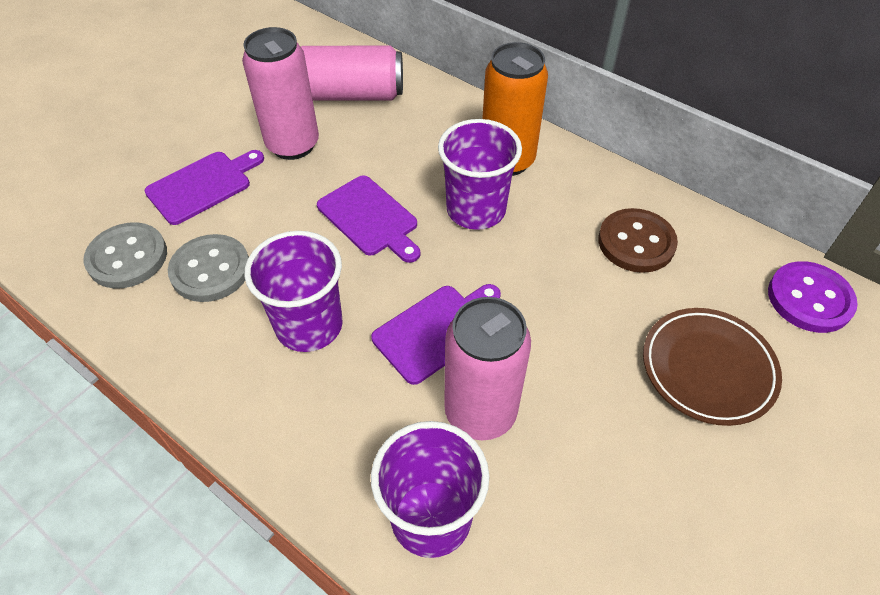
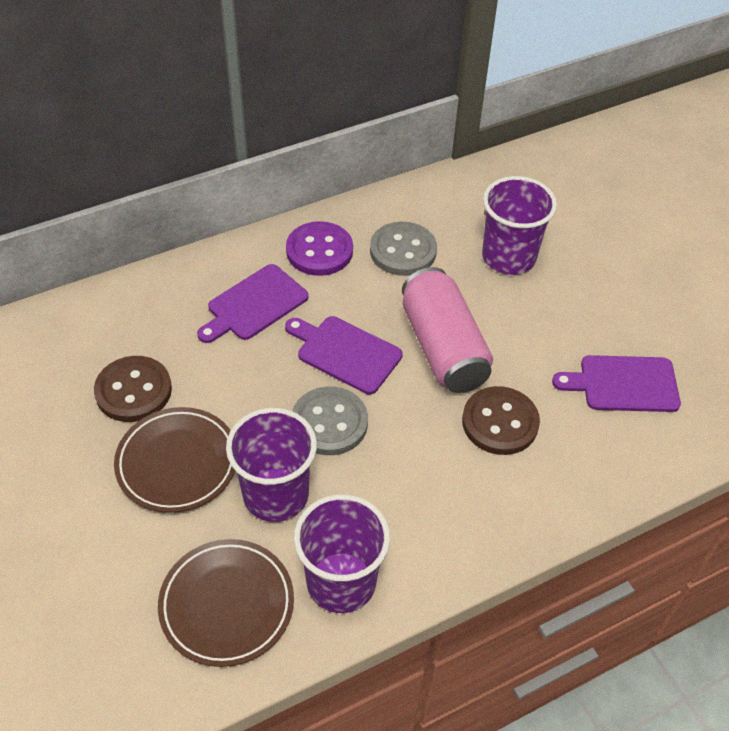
brown button: [598,208,678,273] = 1 -> [94,356,172,422] [462,386,540,455] = 2
brown plate: [643,308,782,426] = 1 -> [114,407,235,513] [158,539,294,667] = 2
orange can: [482,42,548,176] = 1 -> none = 0
pink can: [242,27,319,160] [301,46,403,101] [444,297,531,440] = 3 -> [402,267,493,393] = 1

